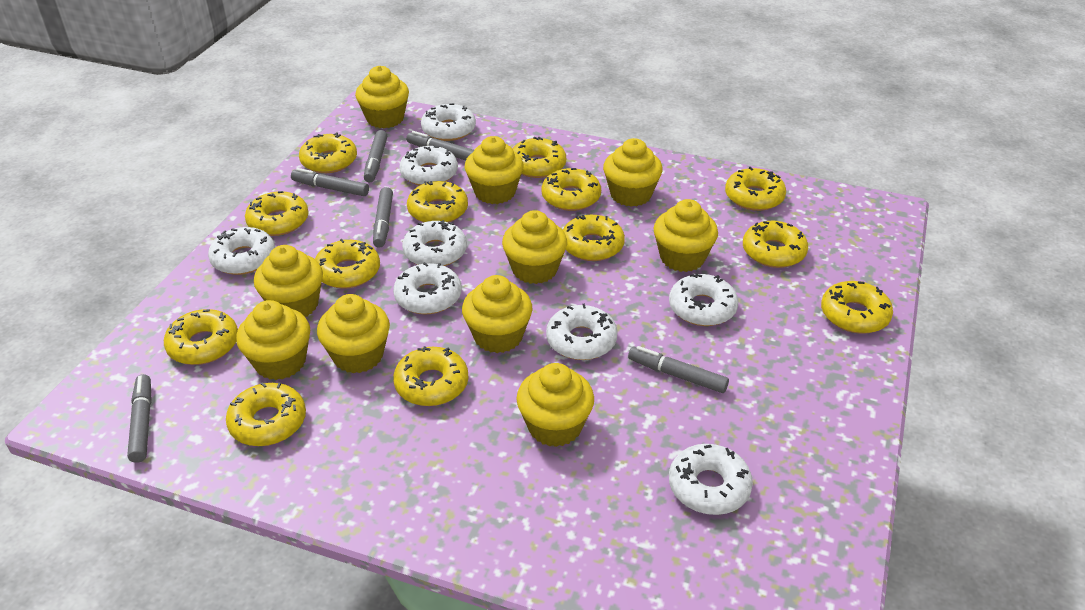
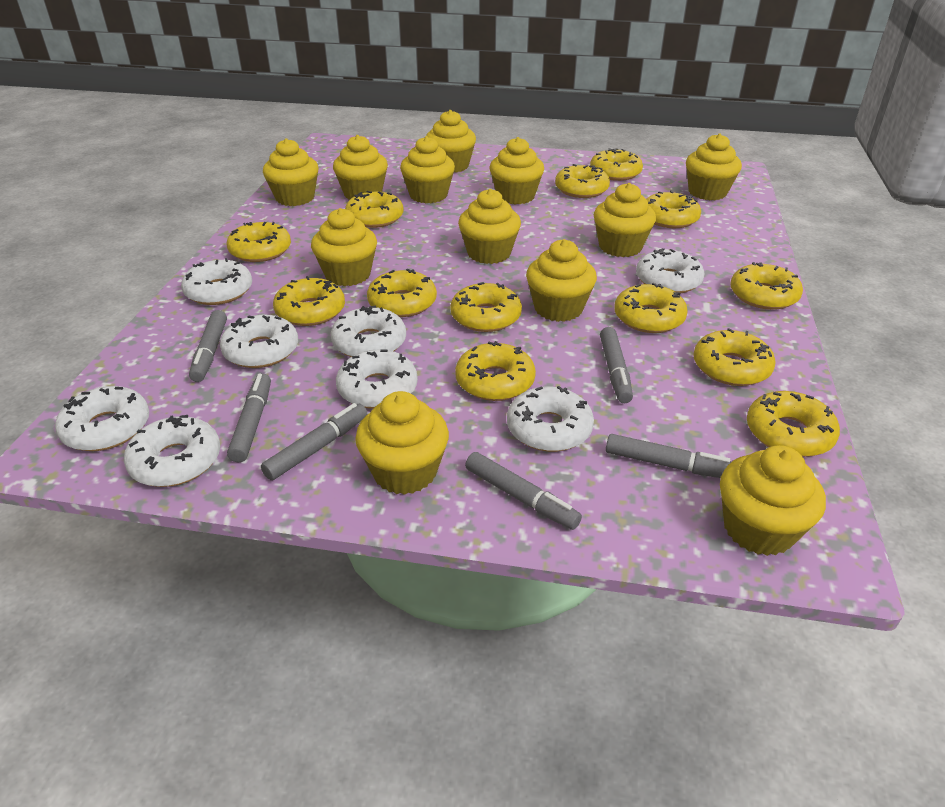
yellow cupcake: [236,300,310,380] [254,245,323,317] [317,294,390,373] [355,66,409,128] [462,275,532,353] [465,136,524,204] [502,210,567,284] [516,363,594,447] [603,138,663,207] [653,199,718,272] = 10 -> [263,138,319,206] [311,208,377,286] [333,135,388,200] [355,391,449,495] [400,136,455,203] [426,110,476,173] [458,189,521,264] [490,137,544,205] [526,239,597,322] [594,183,656,257] [686,133,742,200] [720,445,826,556] = 12

